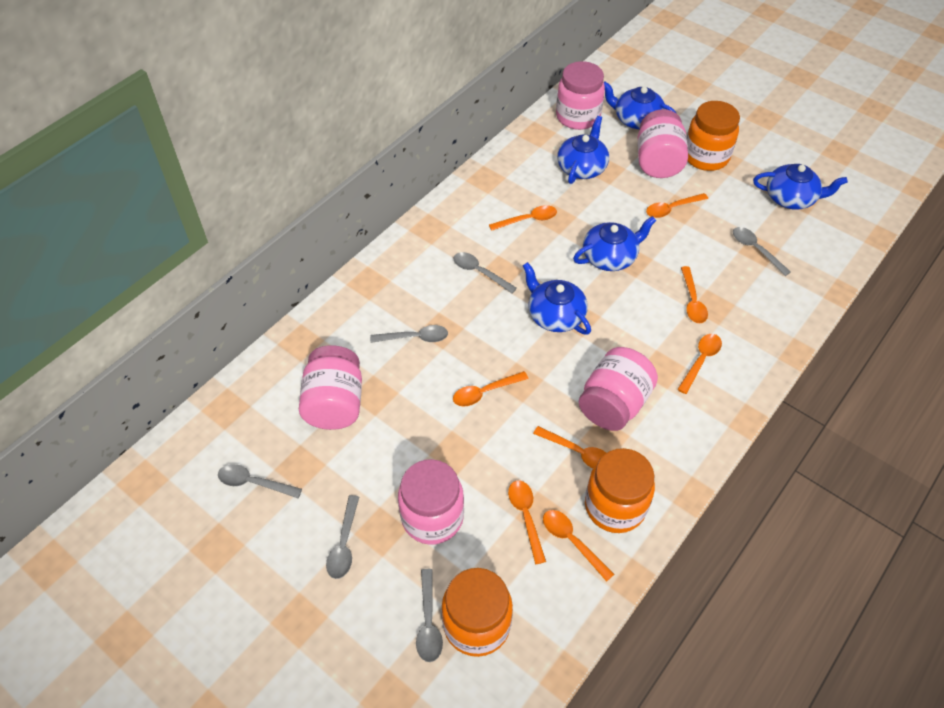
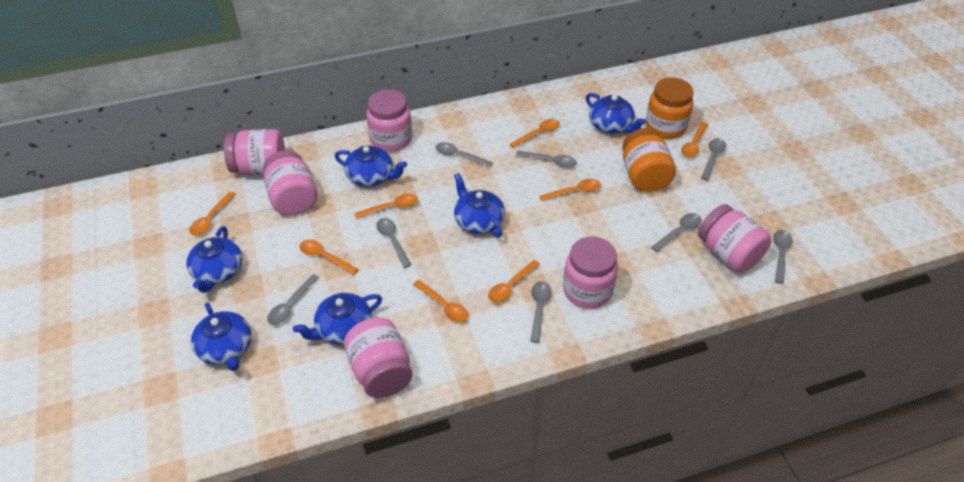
blue teapot: [523,262,591,335] [557,116,609,184] [573,216,656,271] [604,82,677,129] [753,164,848,210] = 5 -> [186,226,242,293] [191,302,252,371] [293,293,382,345] [335,145,407,187] [454,173,505,238] [586,93,646,133] = 6
grey spoon: [218,464,302,498] [326,495,359,579] [370,325,448,343] [416,569,443,662] [454,252,517,294] [733,227,791,276] = 6 -> [267,274,319,325] [376,218,412,268] [436,142,493,167] [516,151,577,168] [530,281,551,343] [651,213,702,252] [701,138,726,181] [773,230,793,284] = 8
orange jar: [441,568,513,657] [585,448,655,533] [687,101,740,171] = 3 -> [622,128,676,192] [646,77,693,139] = 2
pink jar: [299,345,362,430] [398,459,464,545] [556,61,605,130] [579,347,658,431] [637,109,688,178] = 5 -> [224,129,285,175] [263,150,317,215] [344,317,412,398] [367,89,412,152] [563,236,618,309] [698,204,771,273] = 6

